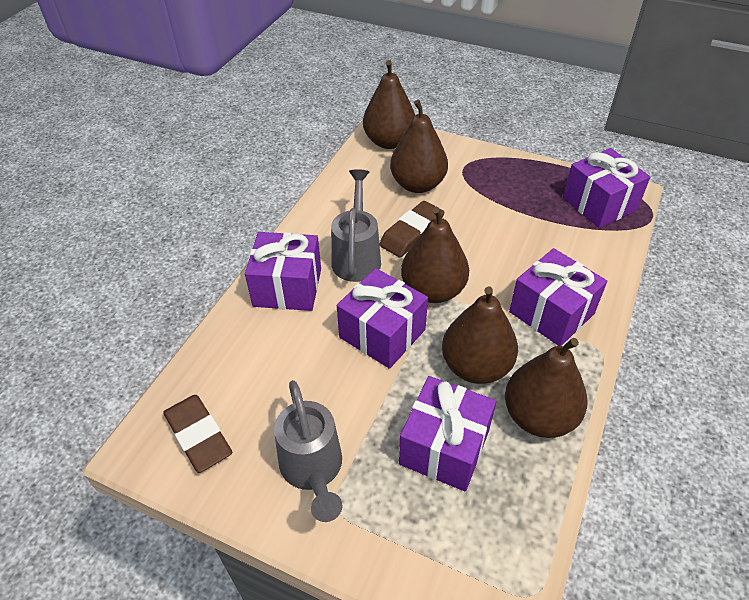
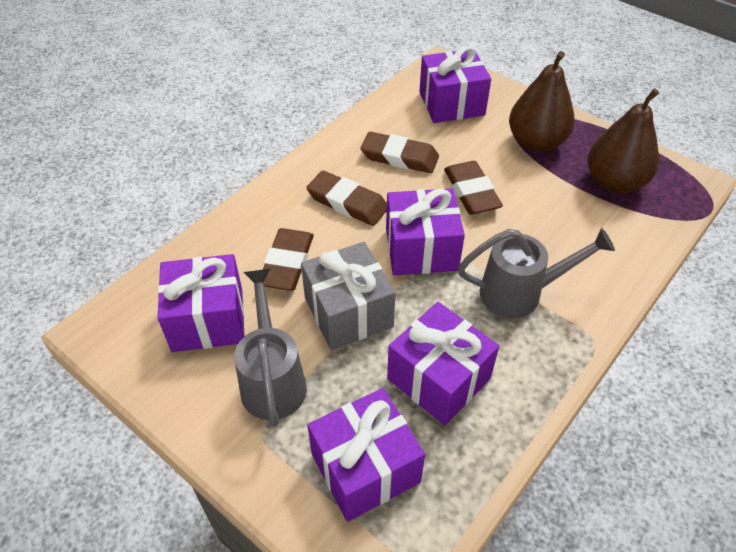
brown eraser: [163,395,232,473] [380,201,444,258] = 2 -> [263,228,314,291] [306,171,387,226] [361,132,439,173] [444,161,503,214] = 4
brown pear: [363,60,415,149] [390,100,448,193] [401,207,469,303] [442,286,518,384] [505,338,588,438] = 5 -> [509,51,575,152] [588,88,659,194] = 2
grey gift: none = 0 -> [301,242,395,350] = 1

